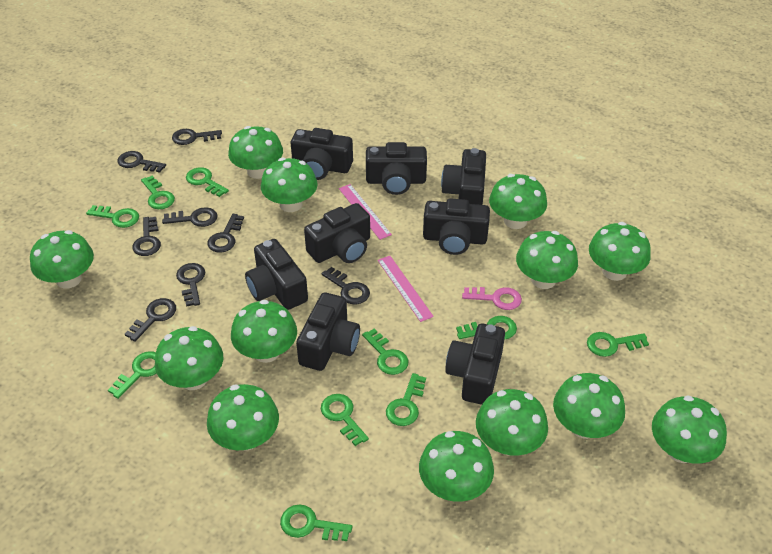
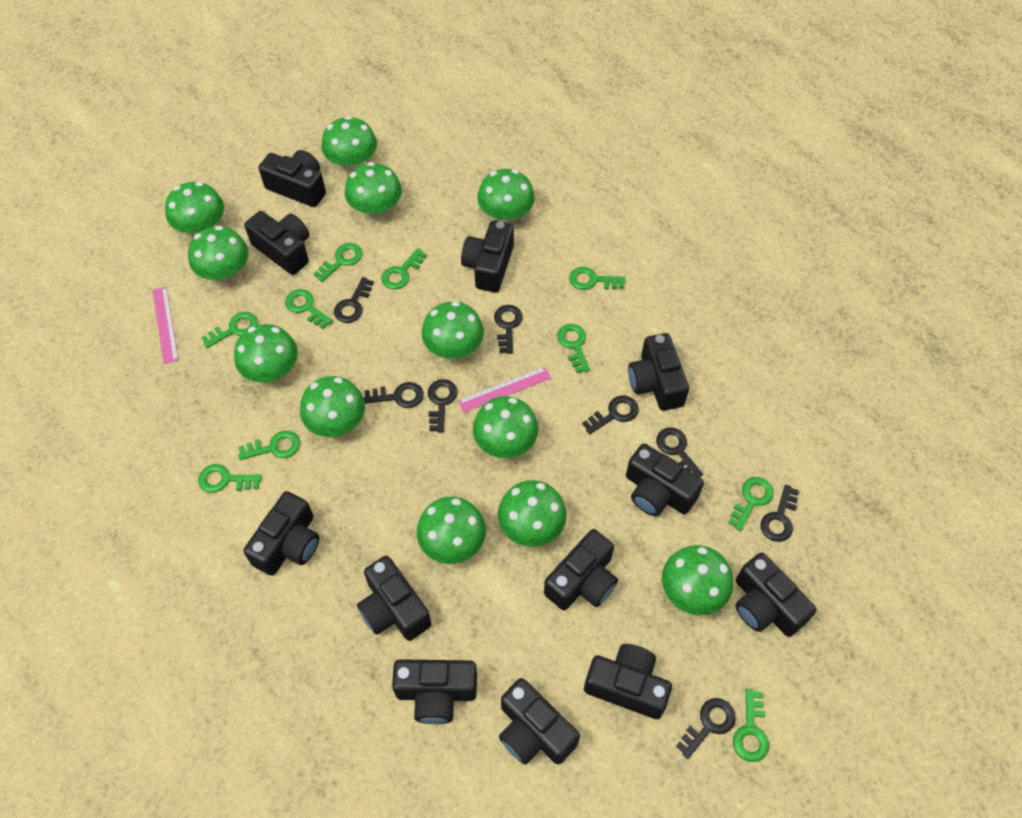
black camera: [245,239,308,310] [291,128,353,180] [296,292,360,371] [304,203,370,263] [366,142,427,195] [423,198,490,255] [441,148,486,205] [445,323,505,405] = 8 -> [243,491,319,576] [244,211,309,275] [259,150,326,207] [357,556,431,641] [392,659,477,724] [461,221,514,293] [499,678,580,765] [544,529,618,610] [584,644,672,719] [626,444,704,516] [628,333,689,411] [735,553,817,637] = 12
green mushroom: [30,230,94,289] [155,326,223,390] [207,384,279,451] [228,126,283,179] [231,300,297,363] [261,158,318,212] [419,431,494,502] [476,389,548,456] [489,174,547,229] [516,231,578,289] [553,373,625,439] [589,222,651,281] [652,395,727,464] = 13 -> [165,182,224,235] [188,226,249,282] [234,324,298,382] [300,376,365,437] [321,116,377,171] [345,162,402,218] [417,497,486,564] [422,301,484,359] [473,396,538,458] [477,169,535,223] [498,480,567,547] [662,545,733,615] = 12
pink key: [462,287,522,310] = 1 -> none = 0

